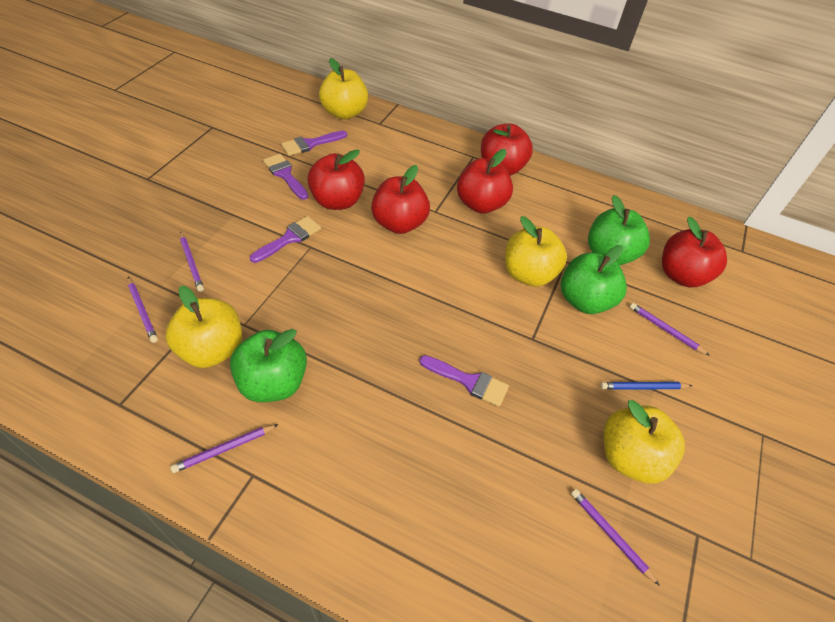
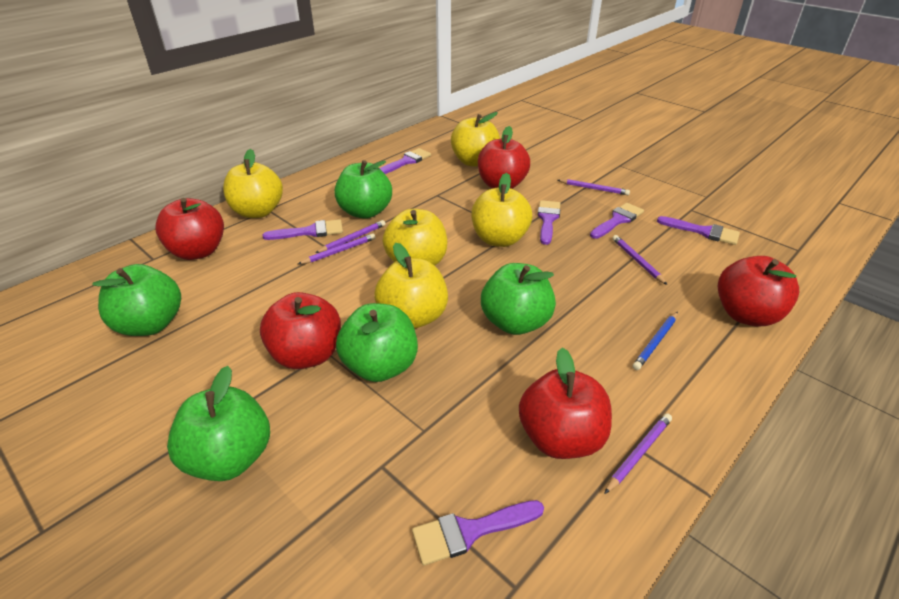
green apple: [230,329,307,402] [561,245,627,314] [588,195,650,265] = 3 -> [92,264,181,336] [167,366,270,481] [334,160,392,219] [336,303,418,382] [481,263,556,335] = 5
purple brush: [250,216,321,263] [263,154,308,200] [281,131,347,156] [419,355,509,407] = 4 -> [262,219,343,240] [379,148,431,174] [412,500,544,566] [538,200,561,245] [590,203,644,239] [657,216,740,245] = 6
yellow apple: [165,286,242,368] [319,58,368,119] [505,216,567,287] [603,400,685,483] = 4 -> [223,149,283,218] [374,243,448,329] [382,209,447,266] [451,112,500,167] [471,173,532,247] = 5

